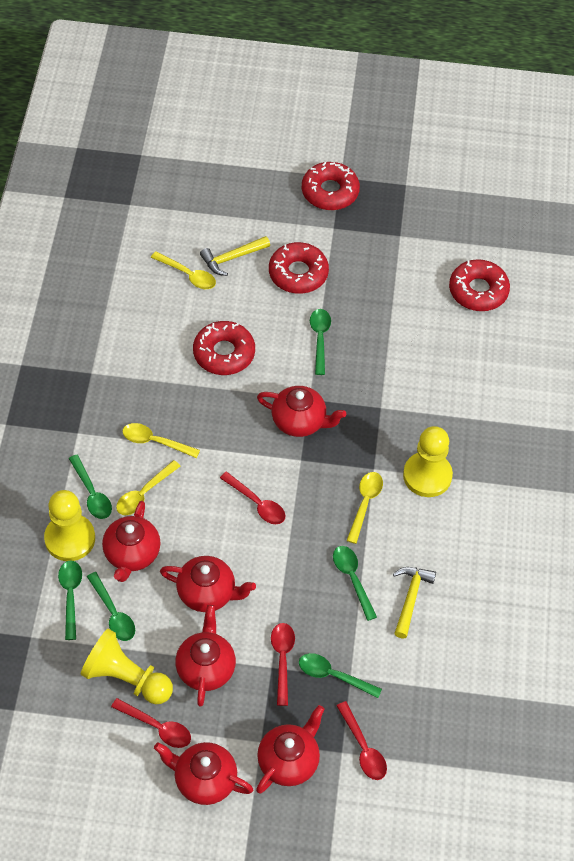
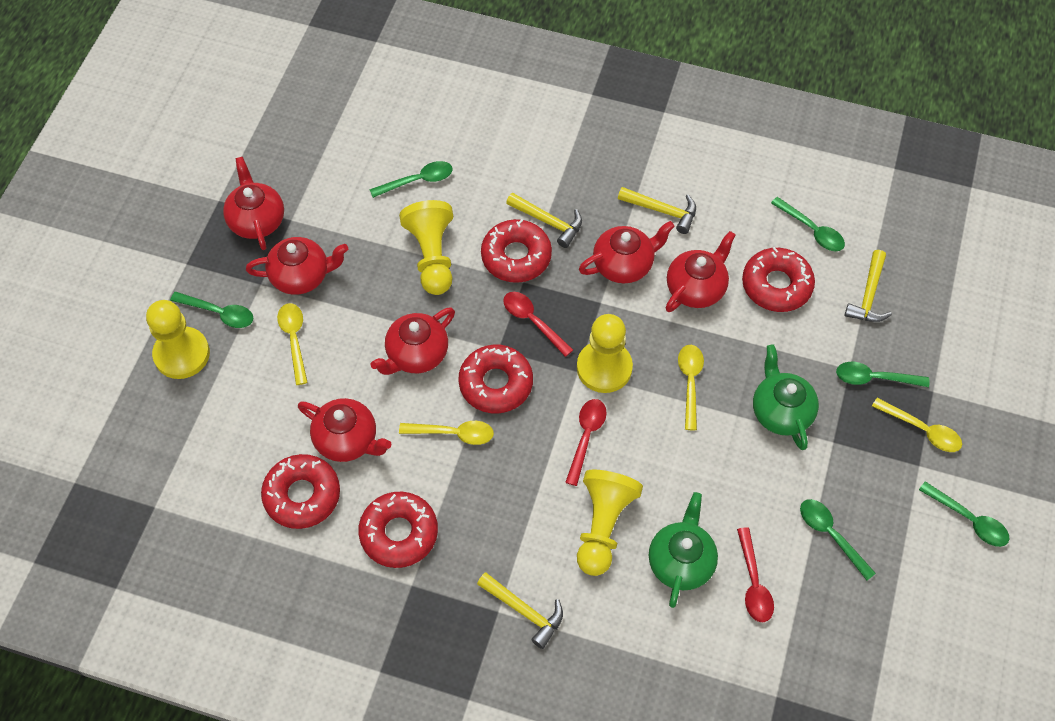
green teapot: none = 0 -> [649,492,718,608] [753,344,819,450] = 2
red donut: [193,321,255,375] [269,242,329,294] [302,162,360,210] [449,259,510,311] = 4 -> [261,454,340,529] [358,492,438,568] [458,345,533,413] [481,219,552,283] [742,247,815,312] = 5
red spoon: [111,698,191,748] [220,472,286,524] [271,623,295,706] [336,701,387,780] = 4 -> [503,292,573,357] [565,399,607,486] [737,527,774,622] = 3
yellow hammer: [200,236,270,276] [393,567,436,638] = 2 -> [477,572,563,649] [506,193,582,248] [618,187,696,234] [845,250,892,322] = 4
yellow pawn: [44,490,95,561] [81,628,173,704] [403,426,453,497] = 3 -> [146,300,210,379] [399,200,453,295] [577,314,633,393] [577,470,643,576] = 4

